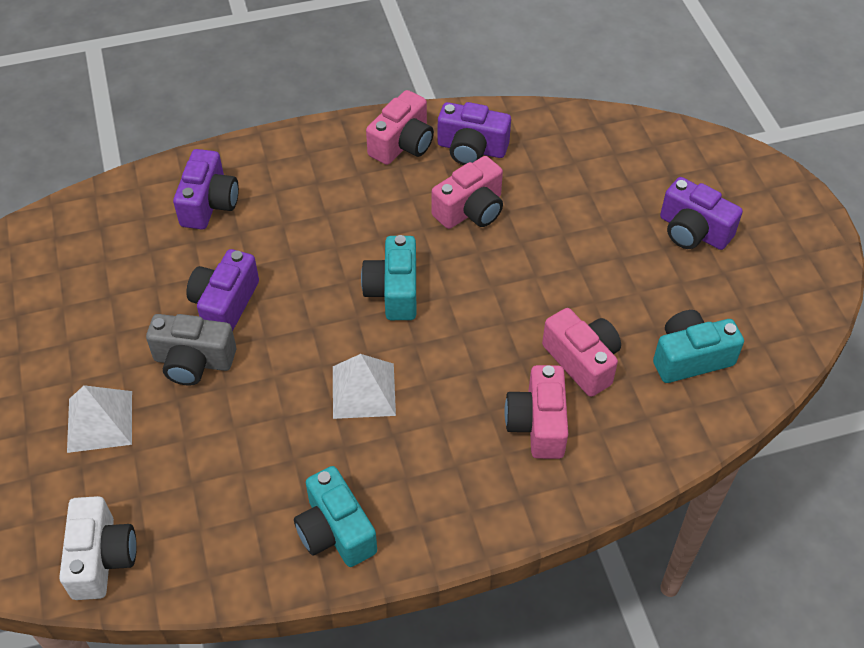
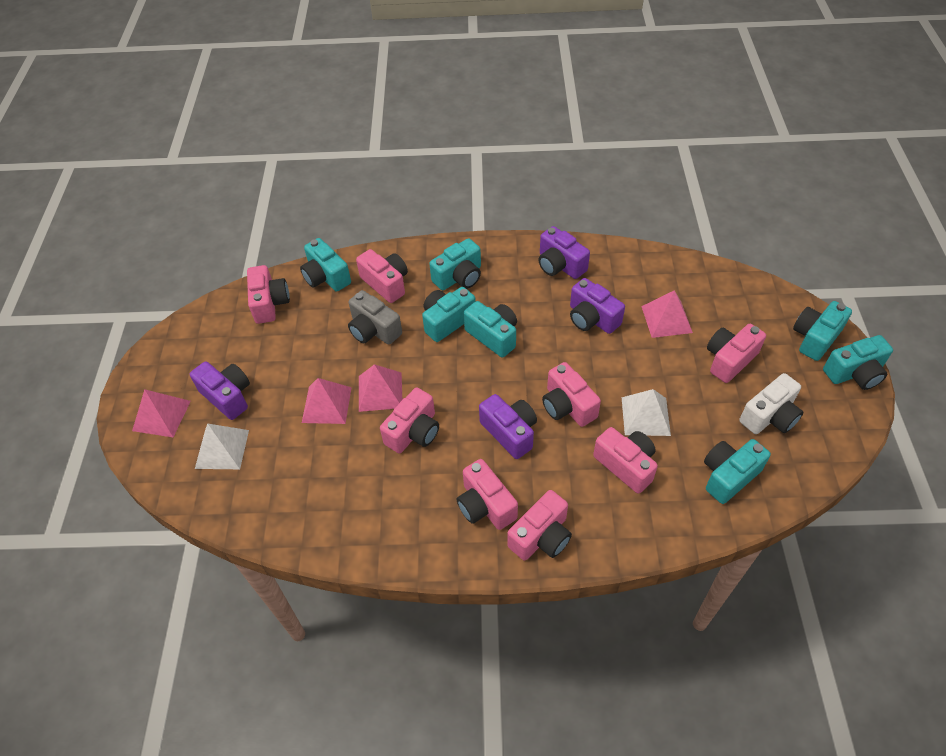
pink camera: [366,90,434,165] [432,156,503,229] [504,365,568,459] [542,308,621,397] = 4 -> [247,265,290,324] [356,249,408,303] [380,388,439,453] [457,459,518,530] [507,490,572,561] [542,362,601,427] [593,427,658,494] [707,324,766,383] = 8
pink pyramid: none = 0 -> [132,389,191,437] [302,378,352,424] [359,364,402,412] [641,290,693,338] = 4
turquoise camera: [294,466,377,567] [361,235,416,320] [653,310,744,383] = 3 -> [300,238,351,291] [422,287,476,342] [429,238,481,290] [464,301,517,357] [704,439,771,504] [793,301,852,361] [823,335,893,390] = 7

